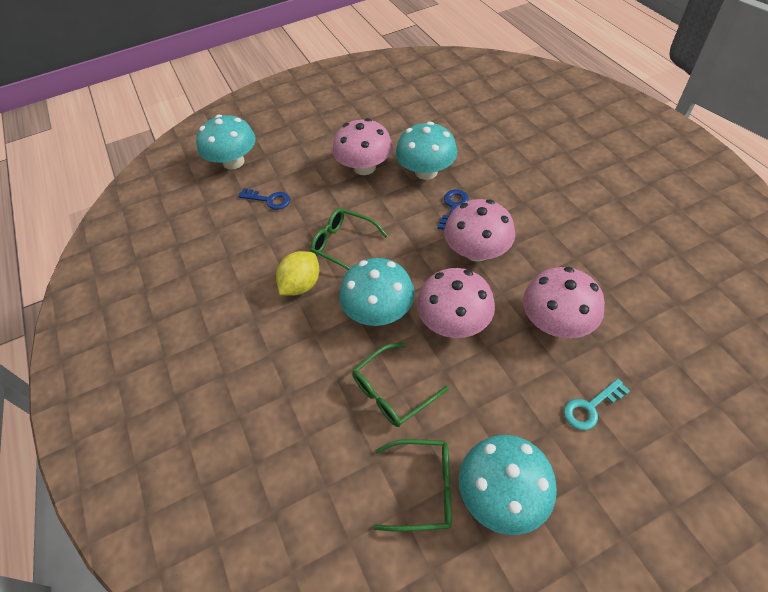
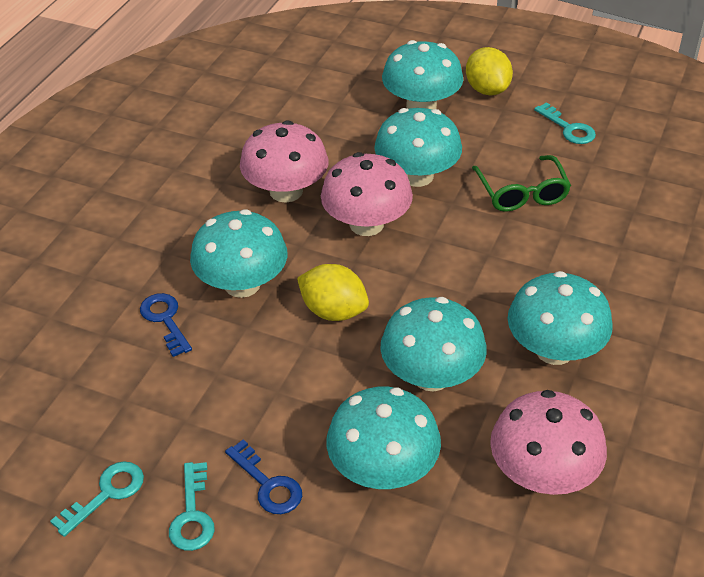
green glasses: [310,208,388,270] [352,343,448,427] [373,439,452,532] = 3 -> [472,155,571,212] = 1
pink mushroom: [332,118,393,175] [417,268,495,338] [444,199,515,262] [523,267,605,338] = 4 -> [240,120,328,203] [321,152,413,236] [490,390,607,495] = 3
turquoise key: [564,379,630,430] = 1 -> [50,461,144,537] [169,462,215,551] [534,102,596,144] = 3
turquoise mushroom: [196,115,256,170] [339,258,415,326] [396,121,457,180] [459,435,557,535] = 4 -> [190,209,288,298] [326,387,441,489] [374,108,462,187] [380,297,487,391] [382,40,463,110] [508,271,613,365] = 6
yellow lemon: [276,251,319,296] = 1 -> [297,264,369,321] [466,47,513,96] = 2

